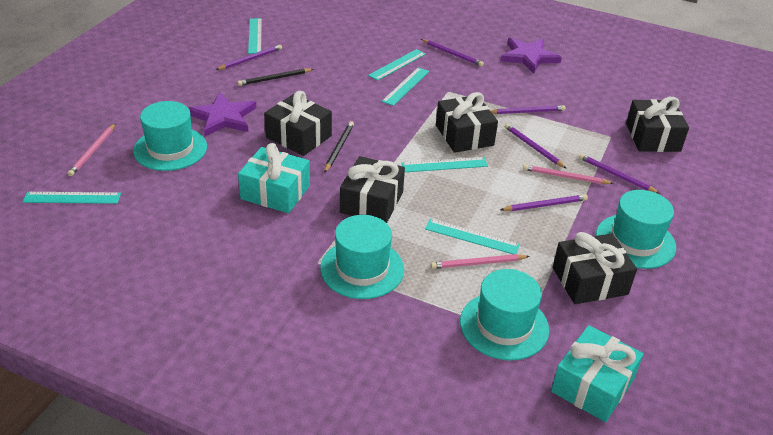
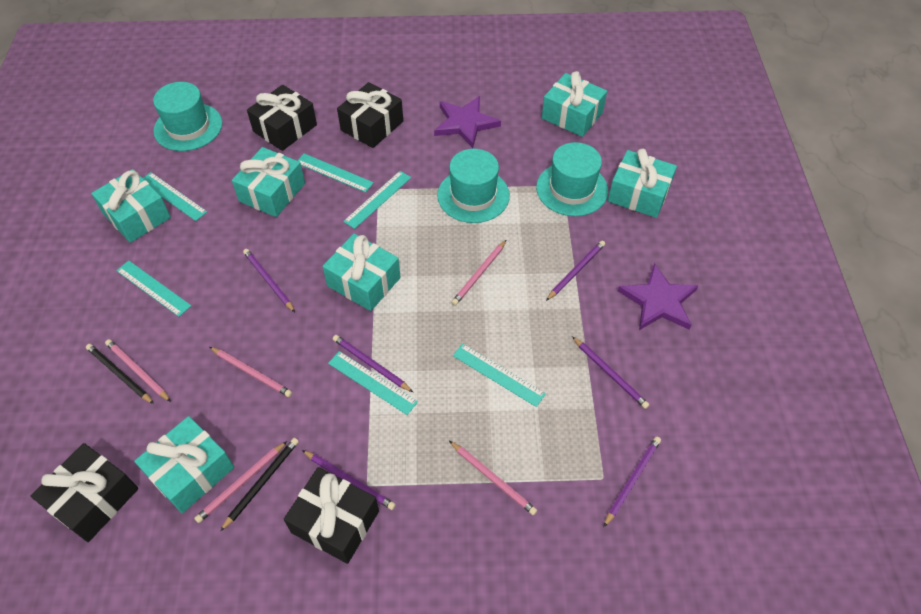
black gift: [264,91,332,156] [340,156,405,223] [436,92,498,153] [553,232,637,304] [626,97,689,152] = 5 -> [30,443,138,542] [247,85,317,151] [284,467,379,564] [337,82,403,148] = 4
pink pencil: [67,123,116,176] [430,254,530,269] [523,164,614,184] = 3 -> [105,339,171,402] [194,441,287,523] [210,347,292,397] [449,441,537,515] [451,240,506,305] = 5
turquoise gift: [238,143,310,213] [551,325,643,422] = 2 -> [91,169,171,243] [134,416,234,513] [232,147,305,217] [322,234,401,311] [542,71,607,137] [608,149,677,218] = 6
turquoise hat: [133,101,207,171] [320,215,404,299] [460,269,549,361] [596,190,676,269] = 4 -> [153,82,222,151] [437,149,510,223] [536,142,608,216] = 3

